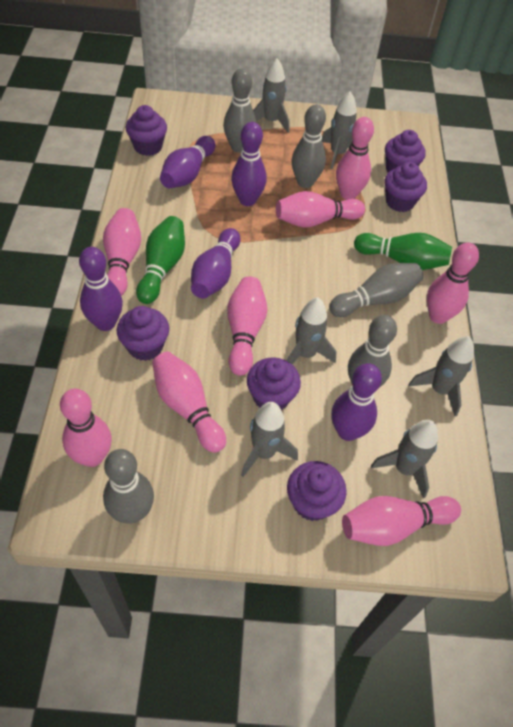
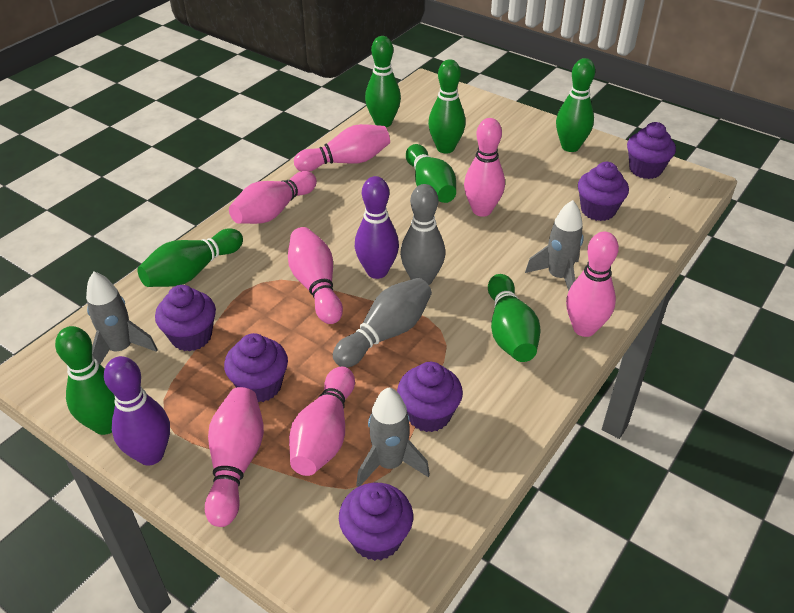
green bowling pin: [136,216,185,304] [354,233,452,270] = 2 -> [55,326,115,435] [137,228,243,287] [365,36,401,127] [406,144,456,203] [428,59,466,153] [488,274,541,362] [556,58,595,152] = 7
grey bowling pin: [103,449,154,524] [223,68,256,152] [291,104,326,188] [329,263,423,317] [348,315,397,387] = 5 -> [333,278,432,368] [400,184,445,285] = 2
grey rocket: [241,402,298,477] [253,58,290,133] [286,297,336,364] [322,91,357,169] [371,420,438,498] [409,336,474,416] = 6 -> [86,272,158,364] [356,387,430,487] [525,200,584,291] = 3
pink bowling pin: [60,389,112,467] [103,208,141,296] [152,352,226,453] [227,276,267,376] [276,191,365,228] [336,117,374,200] [342,496,461,546] [427,243,479,324] = 8 -> [205,387,264,527] [229,171,317,224] [288,227,343,324] [289,367,355,476] [294,124,390,172] [464,118,505,217] [566,232,619,337] = 7
purple bowling pin: [79,247,123,331] [160,136,215,188] [191,228,241,299] [231,122,267,206] [331,363,382,441] = 5 -> [104,356,170,465] [355,176,399,279] = 2

